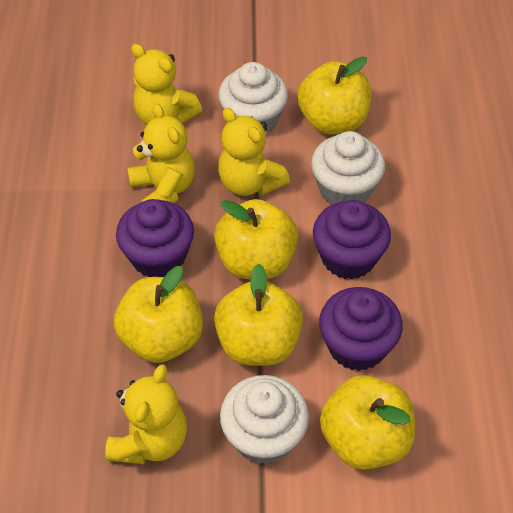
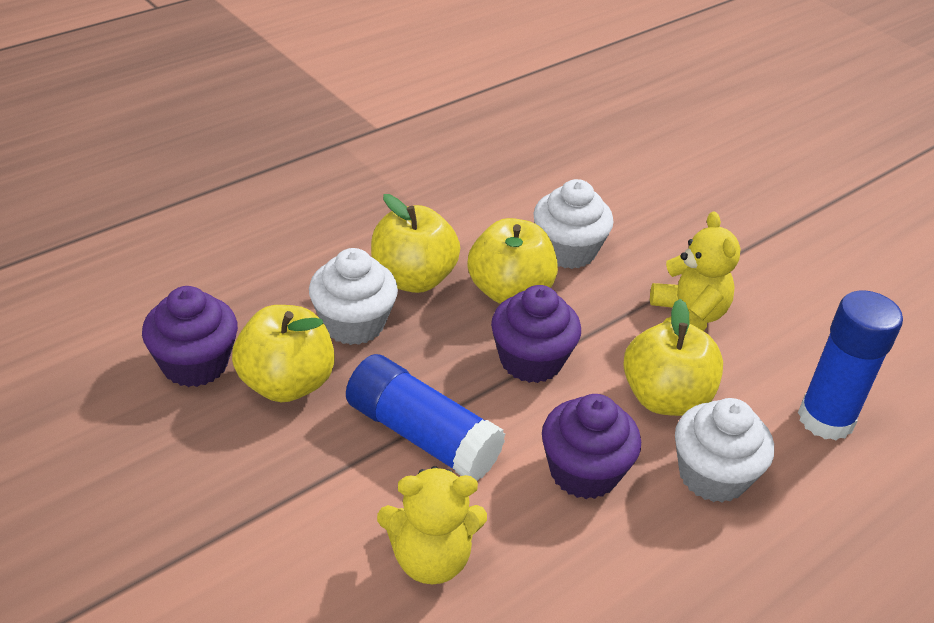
blue glue stick: none = 0 -> [346,354,505,481] [798,290,903,440] = 2
yellow apple: [114,266,203,363] [214,199,298,280] [214,264,303,366] [297,56,372,134] [320,375,415,470] = 5 -> [232,305,335,402] [371,194,460,293] [468,218,558,304] [623,299,723,416] = 4
yellow teddy bear: [105,364,187,464] [127,103,195,203] [131,44,202,125] [218,108,290,196] = 4 -> [377,466,487,584] [650,212,741,331] = 2

